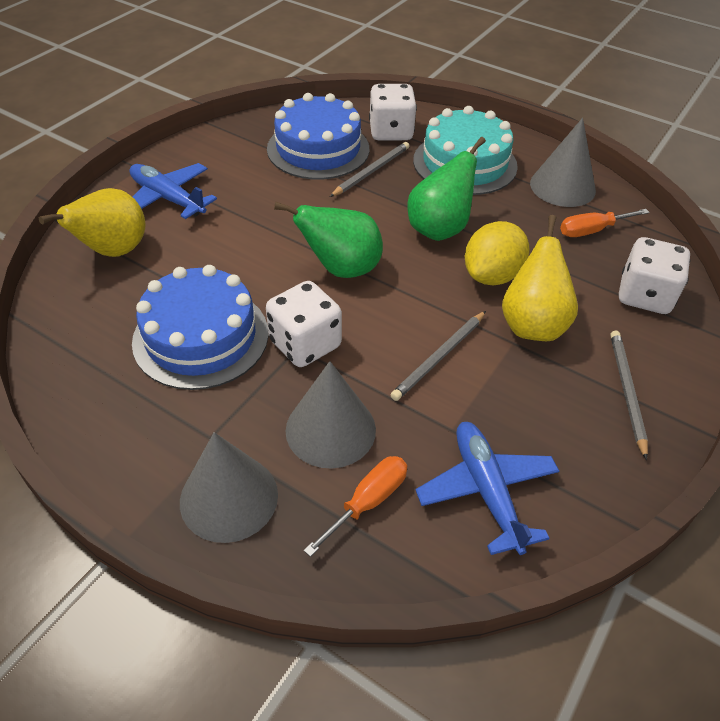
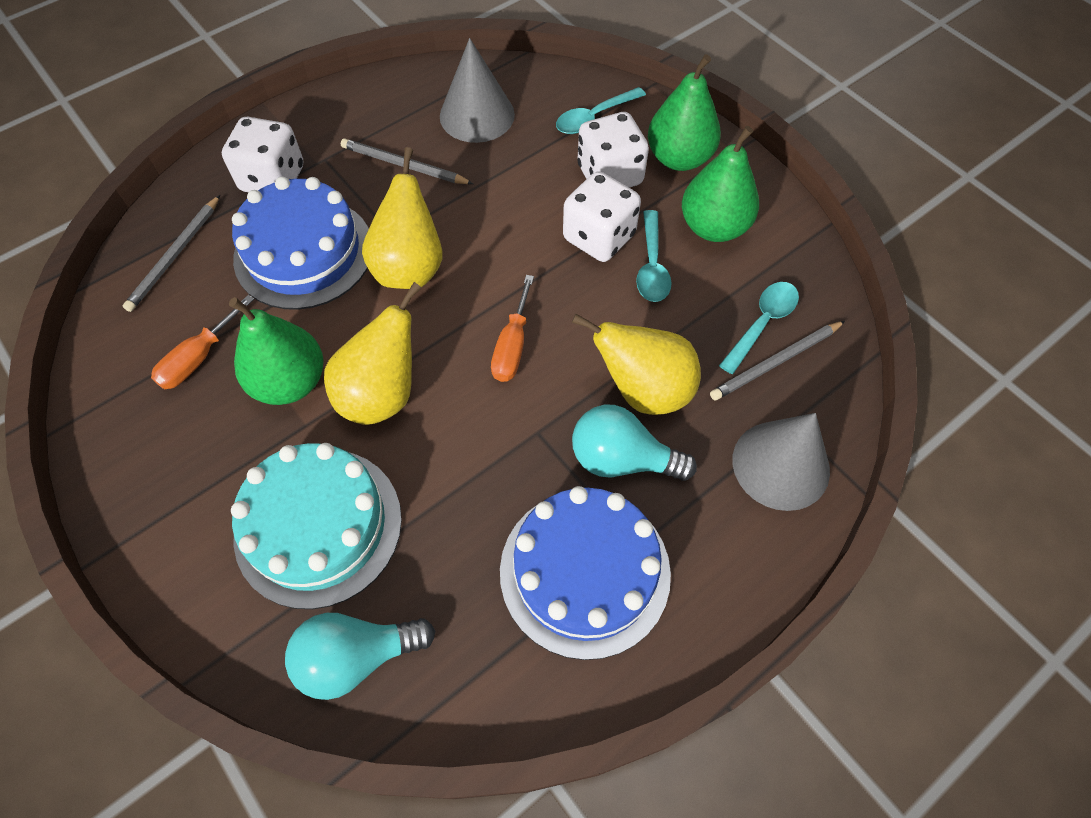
blue plane: [129,163,217,219] [416,422,559,555] = 2 -> none = 0
green pear: [274,202,383,278] [408,137,486,241] = 2 -> [229,297,324,405] [648,54,721,171] [682,126,759,242] = 3
grey cone: [180,432,278,543] [285,361,376,468] [530,118,596,207] = 3 -> [440,38,515,143] [732,413,830,511] = 2
turquoise light bulb: none = 0 -> [285,613,435,700] [572,405,697,481] = 2
turquoise spoon: none = 0 -> [556,87,646,134] [636,210,672,302] [719,282,799,374] = 3
yellow lemon: [465,221,530,286] = 1 -> none = 0
yellow pear: [39,188,145,257] [502,215,578,341] = 2 -> [324,282,421,425] [362,147,442,289] [572,314,701,415] = 3

